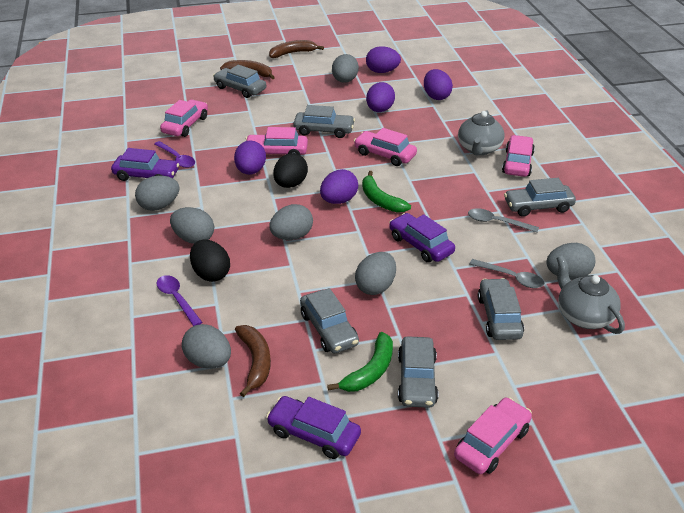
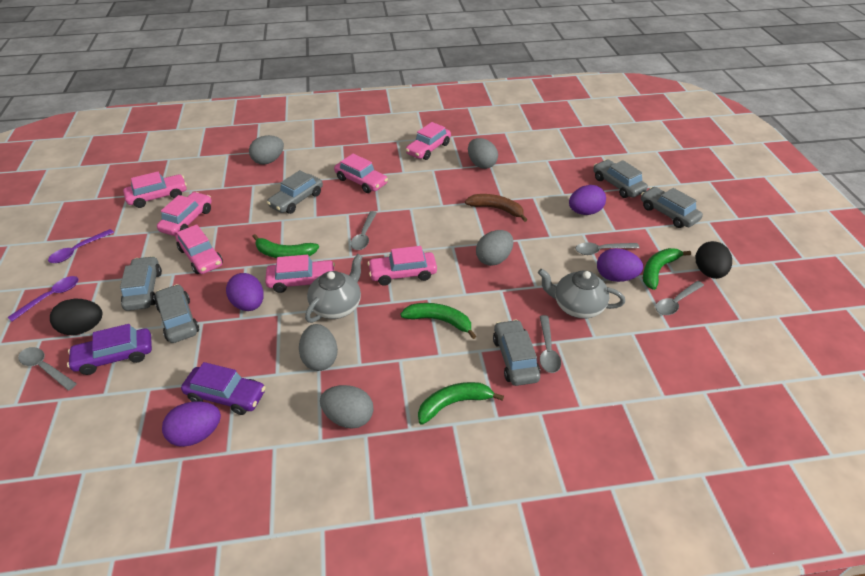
brown banana: [220,60,275,79] [235,325,271,397] [269,40,324,58] = 3 -> [465,194,527,222] = 1
green banana: [327,332,393,392] [362,171,411,213] = 2 -> [252,234,319,258] [400,303,476,339] [418,382,504,425] [643,248,691,290] = 4
grey egg: [135,176,180,211] [170,207,214,244] [182,324,231,369] [269,204,313,240] [332,54,359,83] [355,252,396,295] [546,243,595,280] = 7 -> [249,135,284,165] [299,324,338,371] [320,385,373,428] [468,138,498,169] [476,230,513,266] = 5
grey spoon: [468,208,539,232] [469,259,544,288] = 2 -> [18,347,77,390] [351,211,377,250] [540,315,561,373] [575,242,640,255] [656,281,704,315] = 5
pink car: [160,100,208,137] [246,127,308,155] [354,128,417,166] [454,397,532,474] [502,135,535,177] = 5 -> [123,172,187,208] [157,192,212,236] [176,224,223,274] [265,255,335,293] [334,154,388,193] [368,246,437,286] [406,122,451,160] = 7
purple car: [111,148,179,181] [266,396,361,459] [389,213,455,263] = 3 -> [67,324,152,375] [181,362,266,415] = 2
purple egg: [234,140,266,175] [320,169,358,204] [366,46,401,73] [366,82,395,112] [424,69,453,100] = 5 -> [162,401,221,447] [226,273,264,311] [569,185,606,215] [597,248,643,282] = 4

